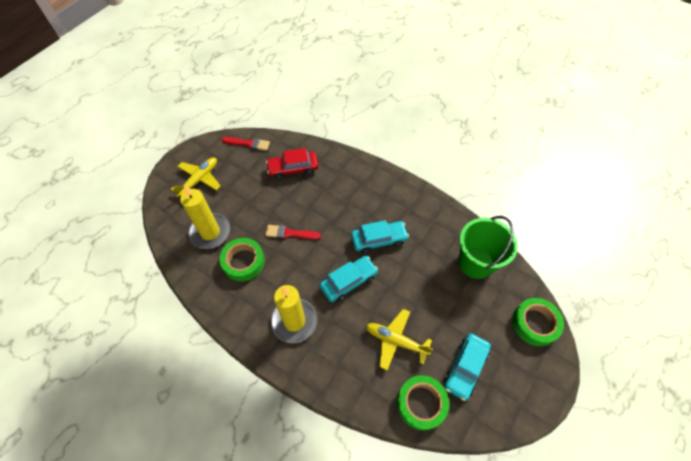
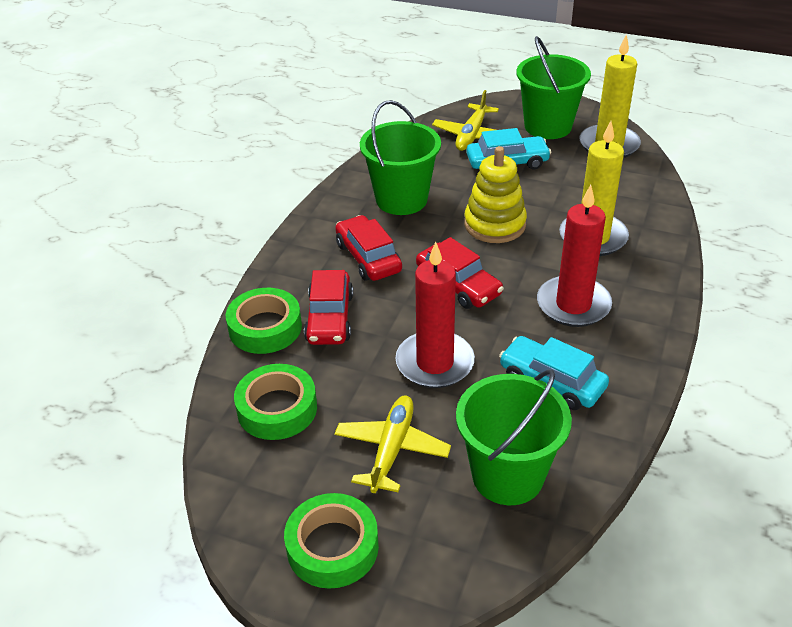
green bucket: [459,216,518,279] = 1 -> [360,100,441,215] [456,369,572,505] [517,36,591,139] = 3
red brush: [221,137,270,151] [266,225,321,240] = 2 -> none = 0
red candle: none = 0 -> [395,242,475,388] [537,185,612,327] = 2
red car: [266,148,318,180] = 1 -> [304,270,353,345] [335,215,402,281] [416,237,504,309] = 3
turquoise car: [320,256,378,302] [351,220,409,254] [444,333,491,401] = 3 -> [466,128,551,170] [499,336,609,410] = 2
yellow stacking toy: none = 0 -> [464,146,527,243] = 1

